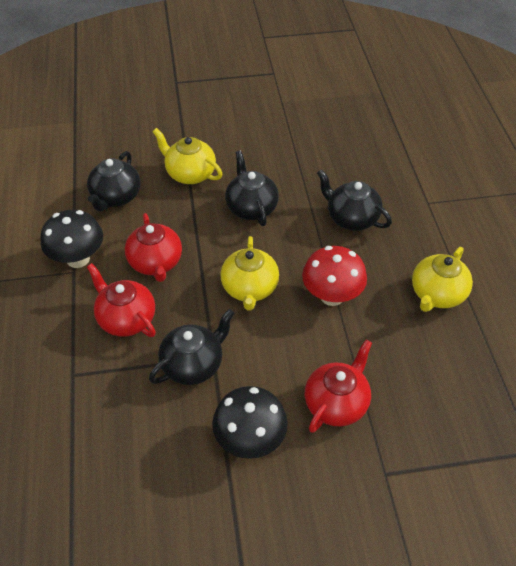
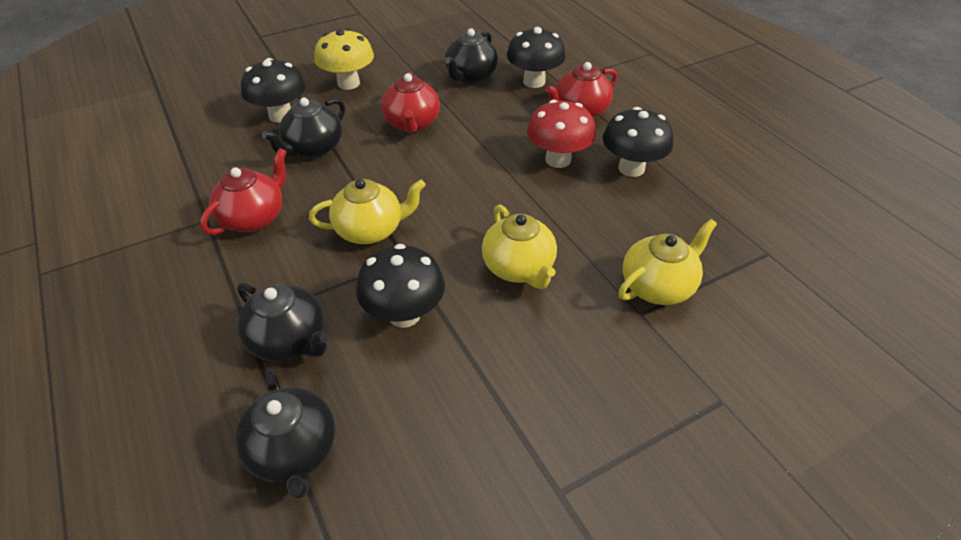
black mushroom: [40,210,103,268] [212,386,288,459] = 2 -> [241,58,306,123] [356,244,445,328] [507,27,566,88] [603,107,673,177] = 4
yellow mushroom: none = 0 -> [314,28,374,90] = 1

